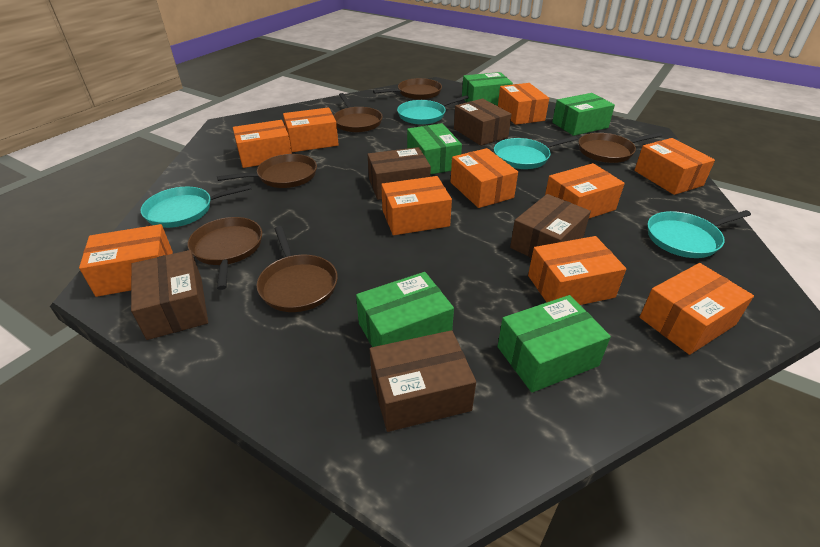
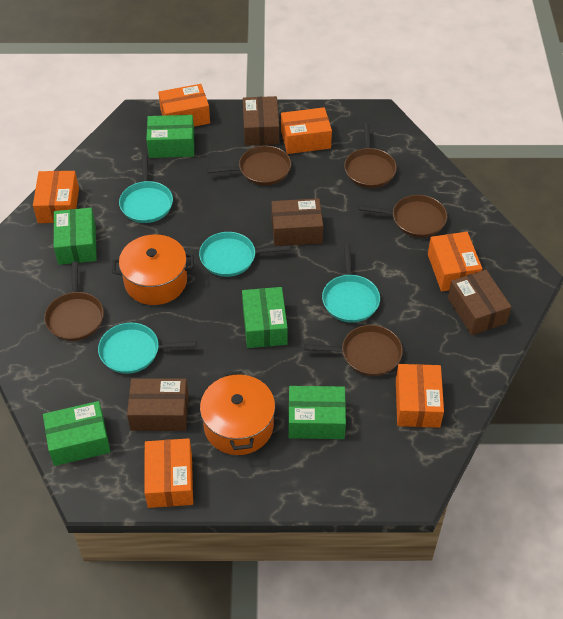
brown box: [131,250,208,340] [367,147,431,200] [370,330,476,432] [454,98,512,146] [510,194,591,258] = 5 -> [127,378,189,431] [243,96,279,146] [271,198,323,246] [448,270,511,335] = 4
brown pan: [188,217,262,290] [217,154,317,188] [256,226,338,312] [333,93,383,132] [373,78,442,100] [579,132,662,163] = 6 -> [44,261,104,341] [207,146,291,185] [304,325,403,376] [344,123,397,188] [359,195,447,237] = 5
orange box: [79,224,173,297] [233,120,292,168] [283,107,339,152] [381,176,452,235] [451,148,518,208] [498,83,549,125] [528,236,626,305] [545,163,625,218] [634,138,715,195] [640,263,754,355] = 10 -> [33,171,79,223] [144,438,193,508] [158,84,210,127] [281,107,332,154] [396,364,444,428] [428,232,482,292] = 6
orange pot: none = 0 -> [112,235,194,305] [200,371,275,455] = 2

